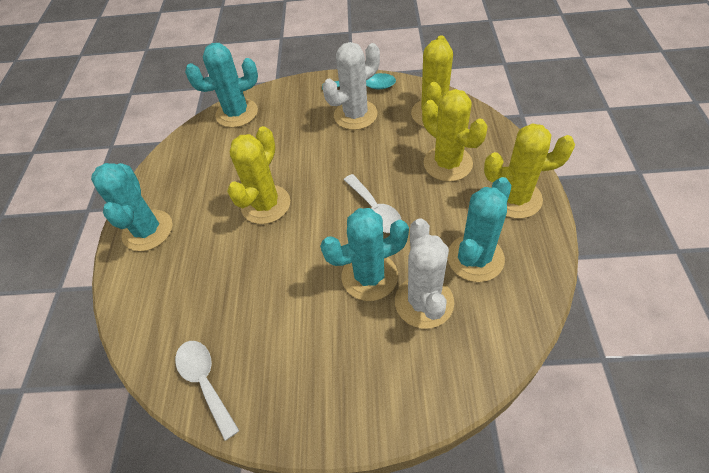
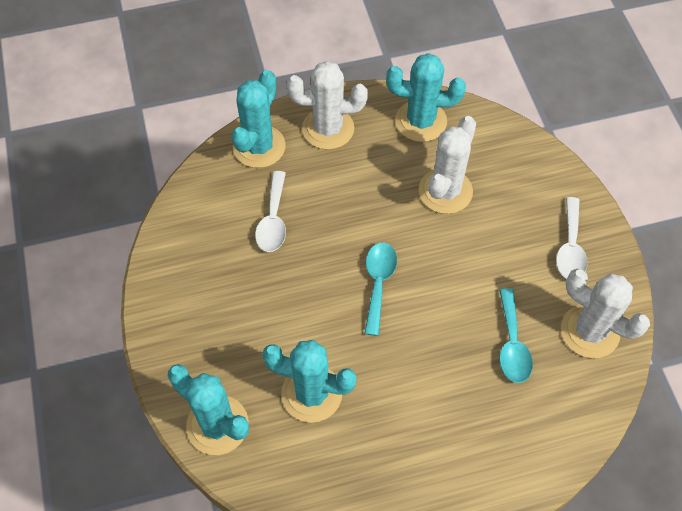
turquoise spoon: [322,73,396,90] = 1 -> [364,242,397,336] [499,288,533,383] = 2
white cactus: [323,42,380,130] [395,218,454,329] = 2 -> [287,61,368,150] [419,116,476,214] [561,269,650,358] = 3
yellow cactus: [227,126,290,224] [411,36,453,127] [422,89,488,182] [484,123,575,219] = 4 -> none = 0

